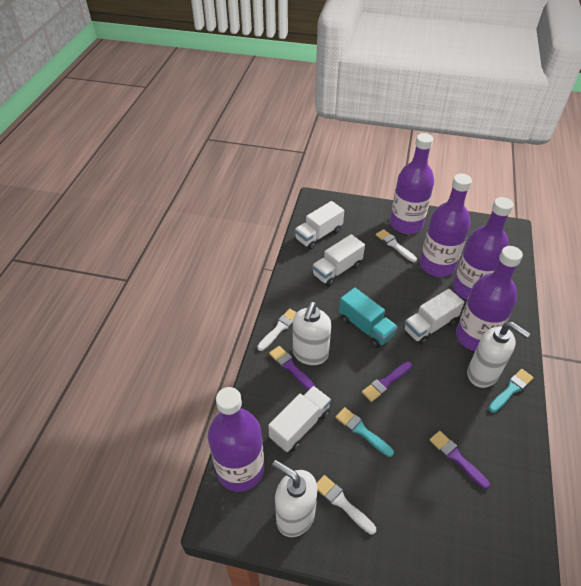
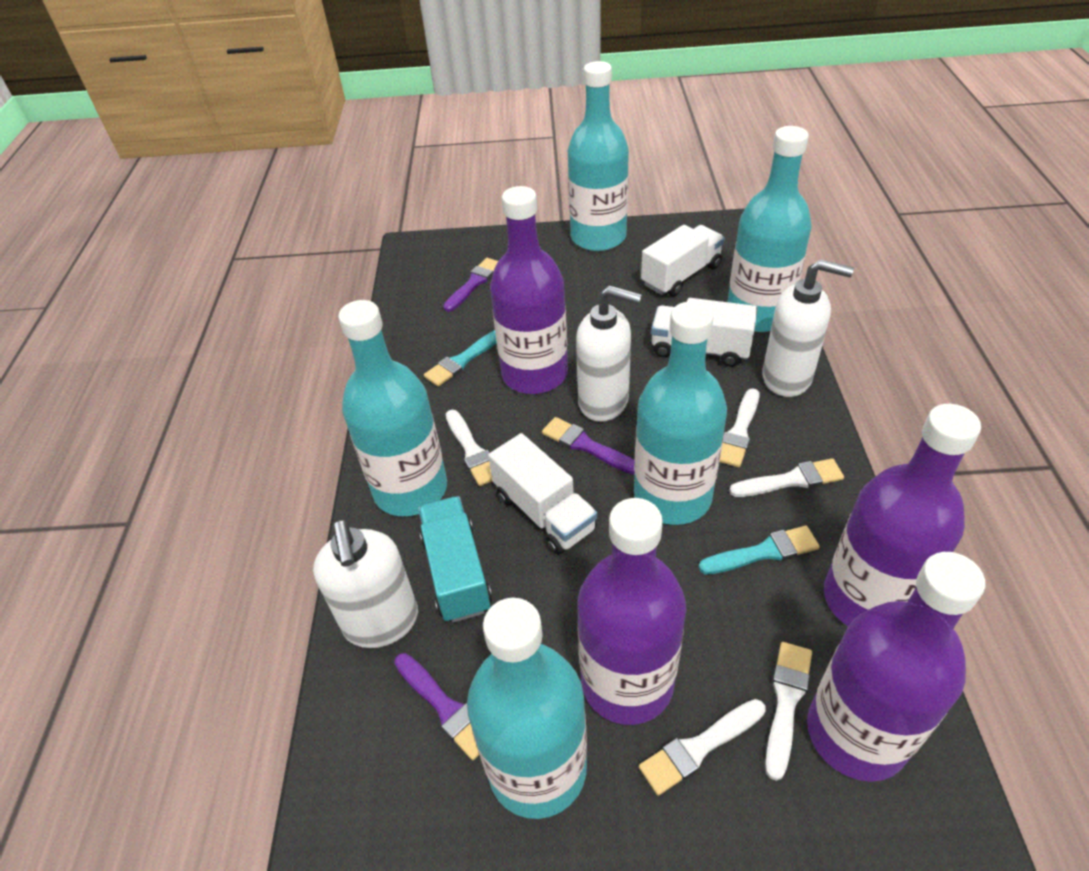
purple bottle: [208,387,264,492] [390,133,434,234] [420,174,472,277] [453,197,513,300] [456,246,523,351] = 5 -> [490,186,568,394] [577,498,686,725] [807,552,985,782] [824,404,981,626] = 4
turquoise bottle: none = 0 -> [338,300,447,516] [467,598,587,819] [568,61,629,251] [634,301,727,525] [727,126,812,332] = 5
white brush: [257,309,297,351] [317,475,376,535] [376,229,417,262] = 3 -> [446,410,493,486] [639,699,766,796] [720,388,760,467] [729,458,844,497] [765,642,812,781] = 5
white truck: [268,386,331,452] [295,201,344,250] [312,234,365,286] [403,289,464,345] = 4 -> [488,433,597,555] [641,225,724,296] [651,298,758,367] = 3

